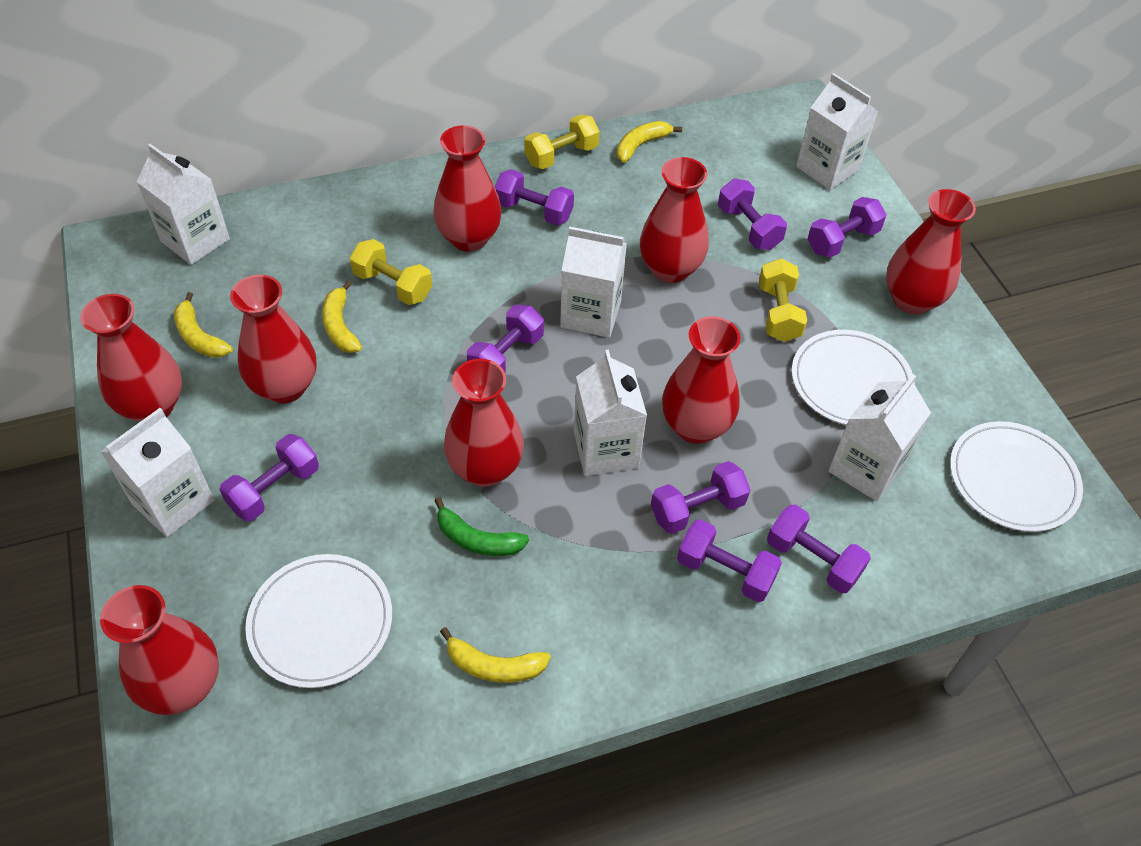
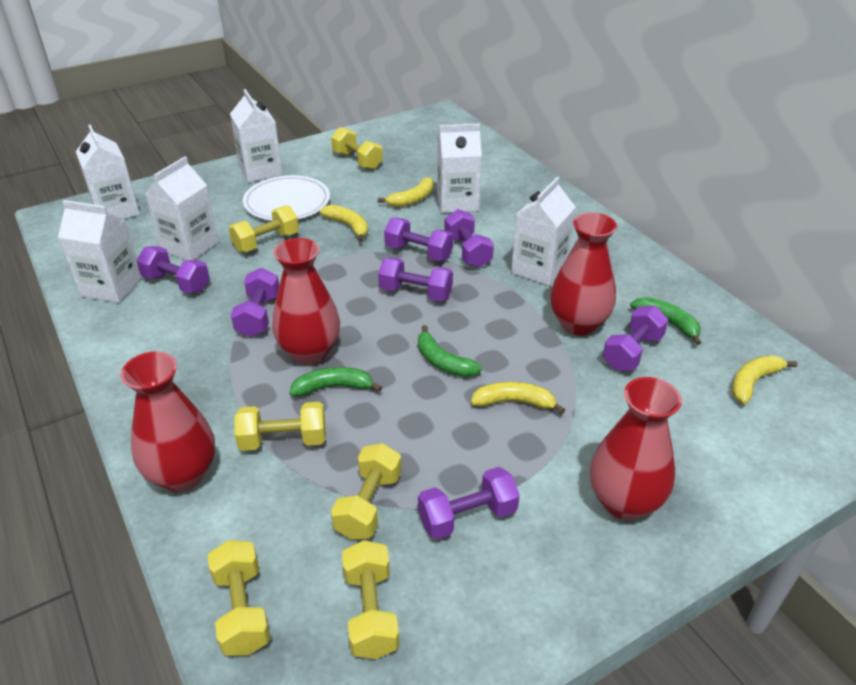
green banana: [434,497,529,556] = 1 -> [290,367,382,397] [418,325,482,377] [630,297,701,345] = 3
purple dumbbell: [219,434,319,521] [467,305,544,374] [495,169,574,225] [651,461,750,534] [677,519,782,602] [718,179,787,250] [767,505,871,593] [808,197,886,258] = 8 -> [136,246,210,293] [231,268,279,337] [378,257,453,301] [384,218,453,261] [418,467,520,540] [444,209,494,268] [603,306,668,371] = 7
red vase: [80,294,182,422] [100,585,219,715] [230,275,316,404] [434,125,502,252] [444,359,524,487] [640,157,709,283] [662,316,741,444] [886,189,976,315] = 8 -> [121,351,215,492] [272,238,340,365] [550,213,617,336] [590,377,682,520] = 4
white plate: [245,554,392,688] [792,330,915,425] [950,421,1083,532] = 3 -> [243,175,330,221] = 1
yellow dumbbell: [350,239,432,305] [524,115,600,169] [759,258,807,342] = 3 -> [208,540,270,656] [229,205,299,252] [234,402,326,451] [331,127,383,170] [331,443,401,540] [342,540,399,659] = 6

